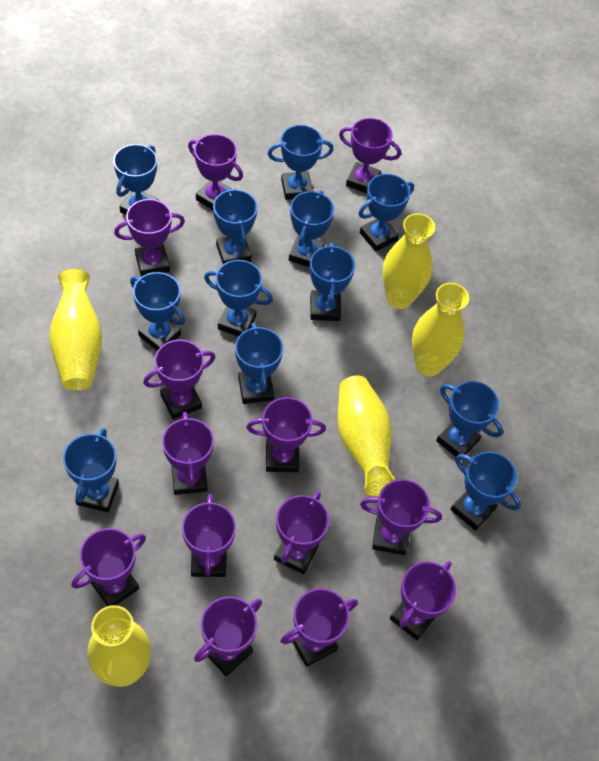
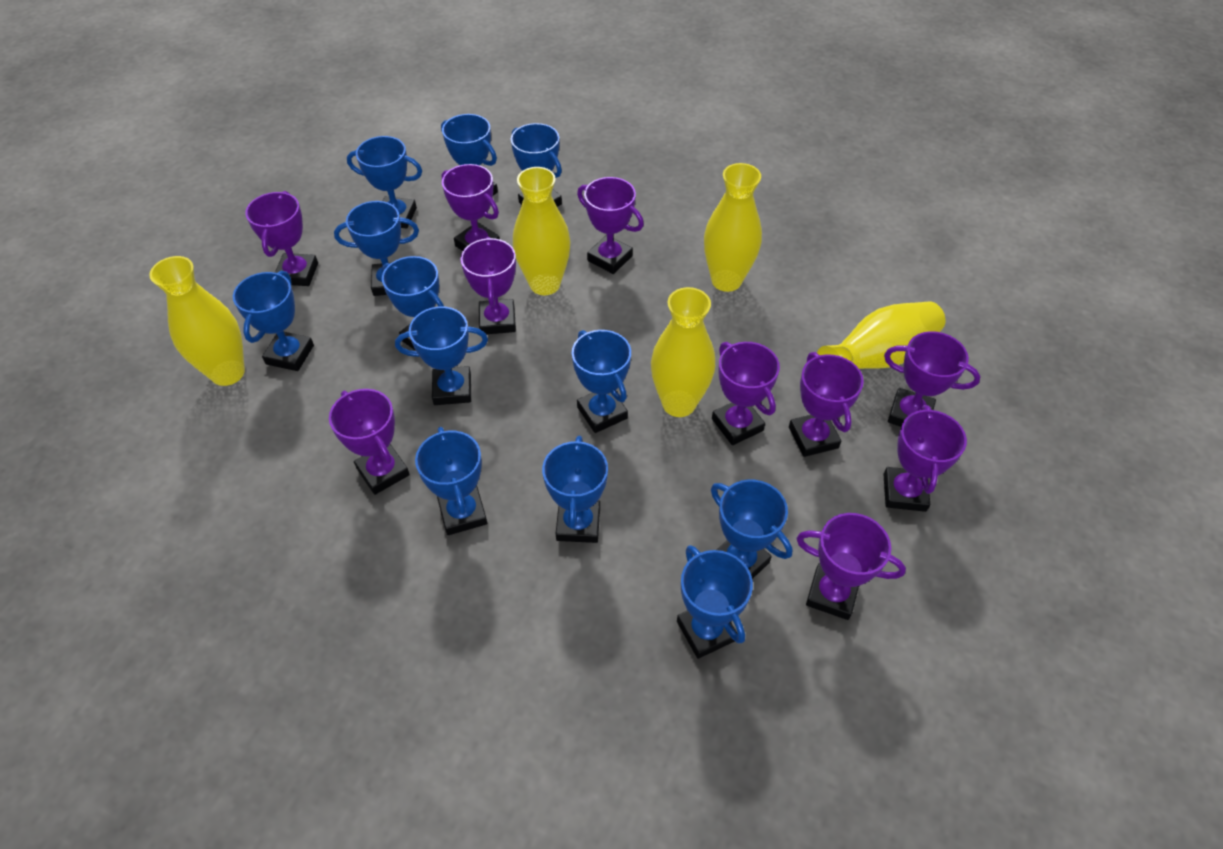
purple trophy: [72,528,146,606] [114,199,185,277] [143,339,216,419] [162,412,214,495] [182,494,236,577] [188,134,243,210] [194,596,262,677] [246,397,326,472] [274,491,329,575] [280,588,358,667] [339,118,401,193] [360,479,442,555] [390,561,456,641] = 13 -> [245,191,318,286] [329,389,410,495] [442,164,500,251] [461,237,516,334] [577,177,644,274] [712,342,780,445] [789,352,864,457] [796,513,906,620] [883,405,967,512] [884,331,981,427] = 10

